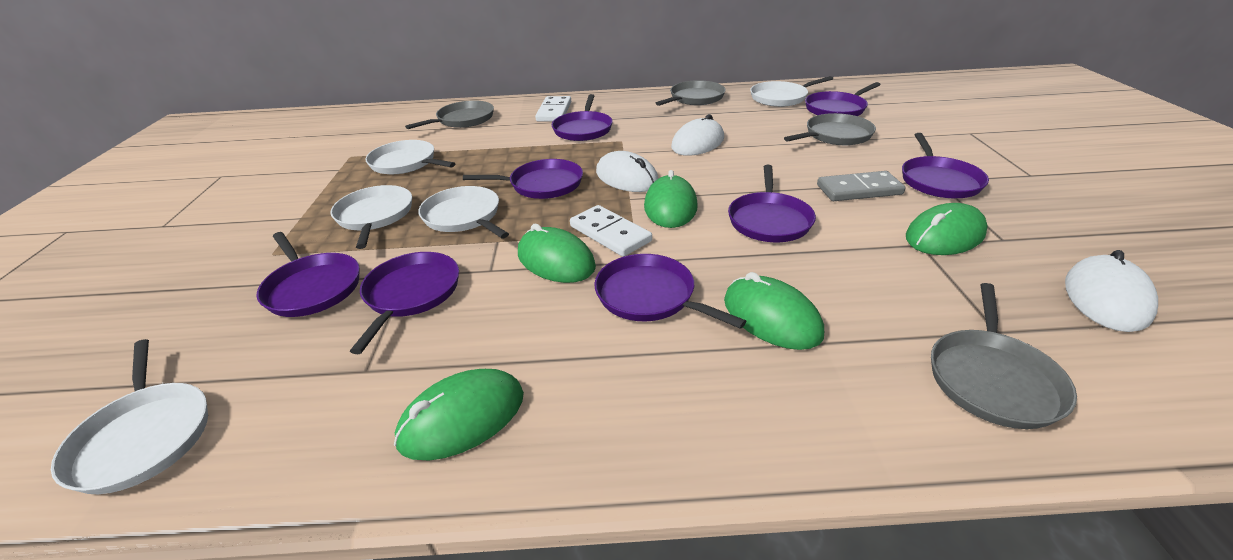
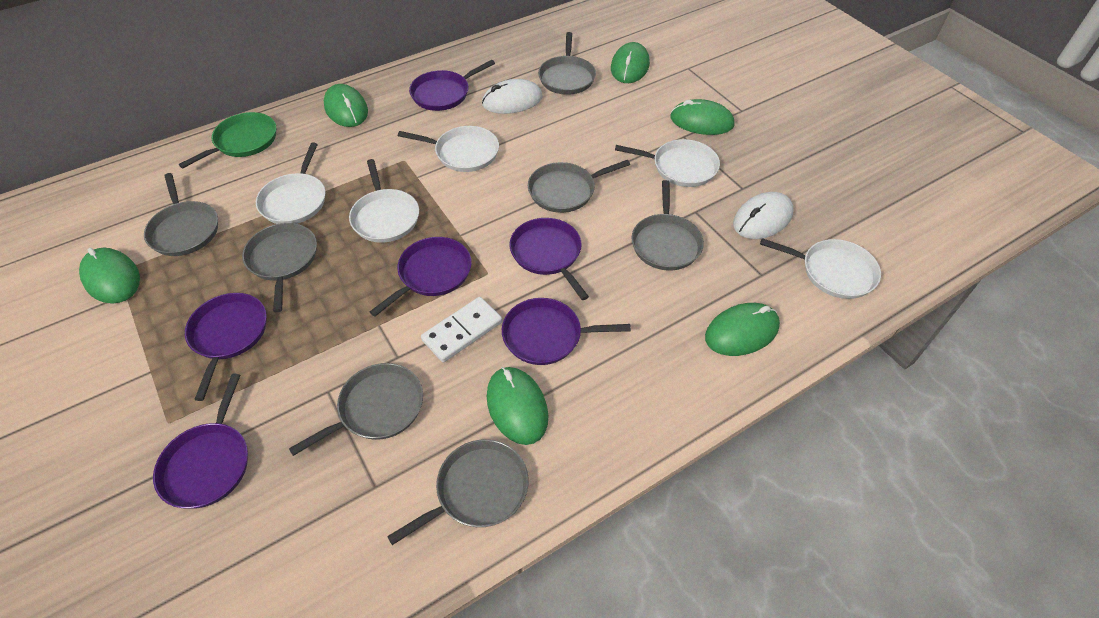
green mouse: [394,369,524,460] [518,224,596,283] [644,170,698,228] [724,272,824,350] [906,203,988,255] = 5 -> [79,248,140,303] [324,84,368,127] [487,367,549,445] [611,42,650,83] [670,99,734,135] [705,303,780,356] = 6
green pan: none = 0 -> [179,112,276,168] = 1
grey domino: [817,171,906,201] = 1 -> none = 0
grey pan: [405,100,494,129] [656,80,726,106] [784,113,876,145] [931,283,1077,429] = 4 -> [144,173,218,256] [242,223,317,312] [289,363,423,456] [387,439,529,545] [528,160,630,213] [538,32,596,95] [632,180,704,270] = 7
purple pan: [256,232,360,317] [350,252,459,354] [463,159,583,199] [551,94,613,141] [594,254,746,329] [728,165,816,242] [805,82,881,116] [902,133,989,198] = 8 -> [153,373,248,509] [185,293,267,401] [370,237,472,316] [409,60,495,111] [502,298,631,365] [510,218,589,300] = 6
white domino: [535,96,571,122] [570,205,652,257] = 2 -> [421,297,502,362] = 1
white mouse: [596,151,658,192] [671,114,724,156] [1065,250,1158,332] = 3 -> [482,79,543,114] [733,192,793,239] = 2

